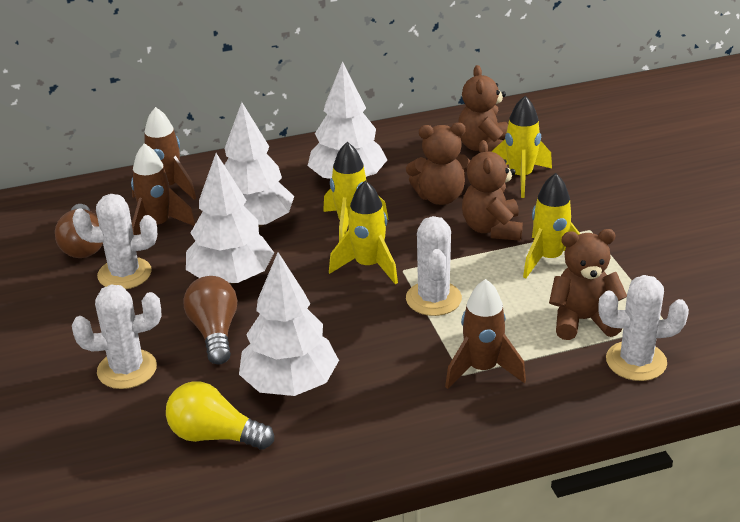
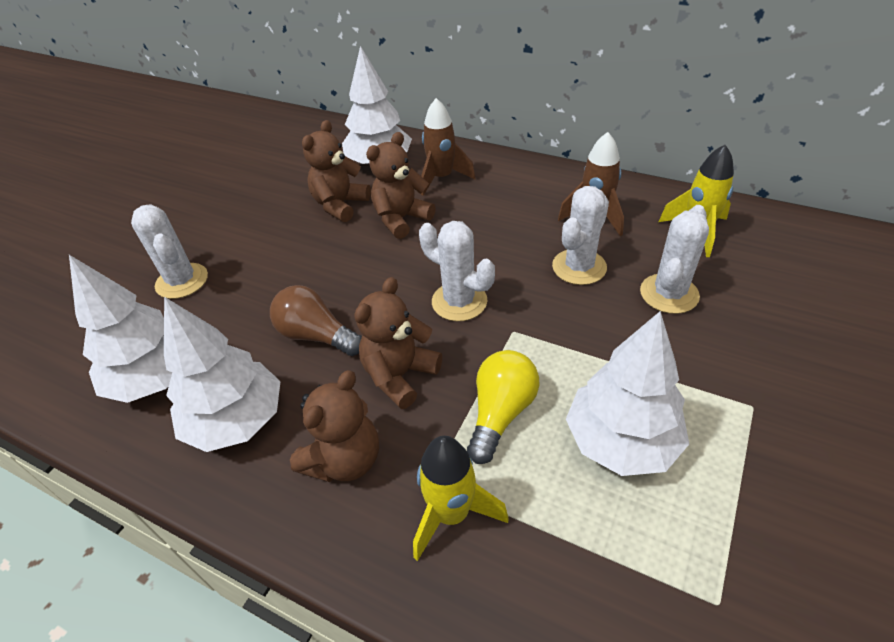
brown light bulb: [55,204,103,258] [183,276,237,365] = 2 -> [270,285,362,356] = 1
brown rocket: [131,143,196,235] [132,107,196,200] [445,279,526,389] = 3 -> [421,98,476,196] [558,132,624,236] = 2
yellow rocket: [323,142,389,242] [329,180,398,285] [491,96,552,198] [523,173,580,278] = 4 -> [413,436,509,561] [659,145,734,257] = 2

